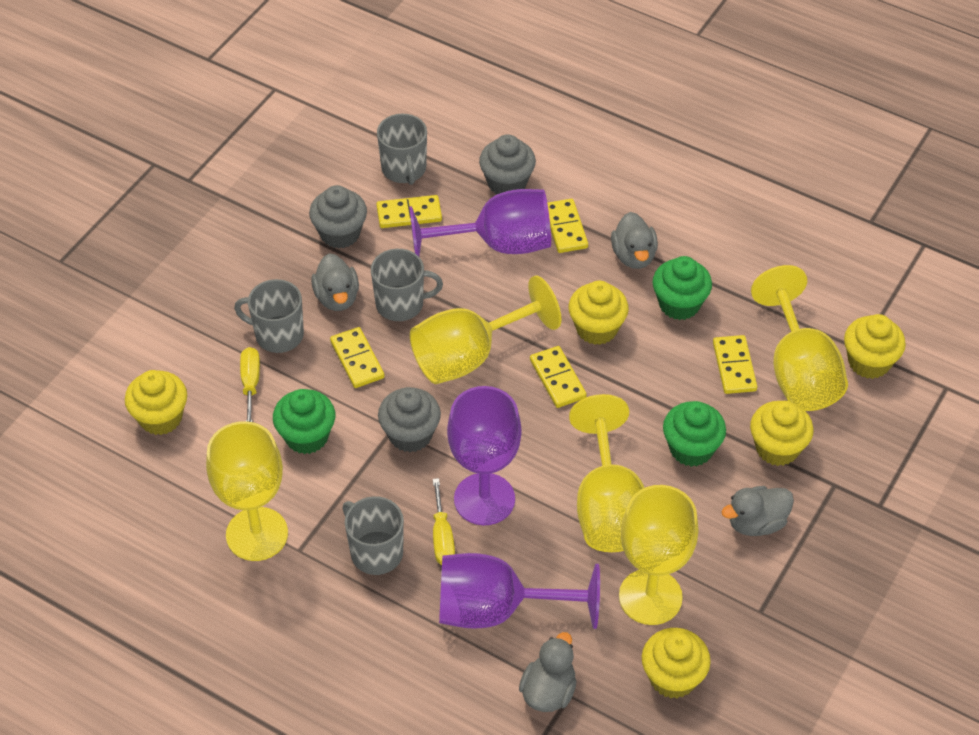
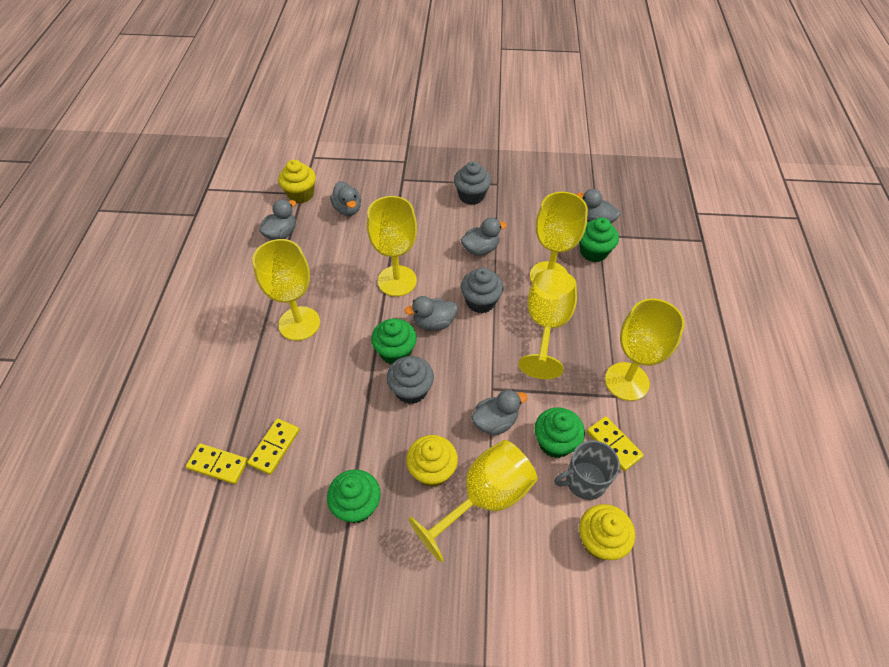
green cupcake: [273,389,335,454] [652,256,712,320] [663,401,726,467] = 3 -> [327,469,381,523] [371,318,417,364] [535,407,585,458] [579,217,619,262] = 4
grey duck: [311,253,359,311] [519,632,577,712] [611,212,658,269] [721,486,794,536] = 4 -> [259,199,296,240] [330,181,361,216] [404,296,458,331] [461,217,507,256] [472,390,527,436] [576,189,620,223] = 6
grey mug: [234,279,304,353] [342,496,404,575] [371,249,443,321] [377,114,427,185] = 4 -> [554,440,620,500] = 1
purple goblet: [409,189,551,256] [439,553,600,629] [447,386,521,525] = 3 -> none = 0
yellow cupcake: [125,370,187,435] [569,281,629,345] [642,628,711,698] [750,401,814,466] [844,314,906,379] = 5 -> [278,160,316,203] [406,435,458,487] [579,504,635,560] = 3
yellow domino: [330,327,385,388] [376,195,442,228] [530,346,587,408] [547,199,588,253] [713,335,757,394] = 5 -> [186,443,248,484] [247,418,300,475] [587,416,644,471] = 3
yellow goblet: [206,421,288,561] [410,275,561,384] [569,394,645,552] [619,485,699,625] [751,265,848,411] = 5 -> [253,239,320,341] [367,196,417,296] [408,440,538,562] [518,269,577,379] [530,192,588,282] [605,299,685,401] = 6
yellow screwdriver: [240,347,260,422] [433,478,455,565] = 2 -> none = 0

